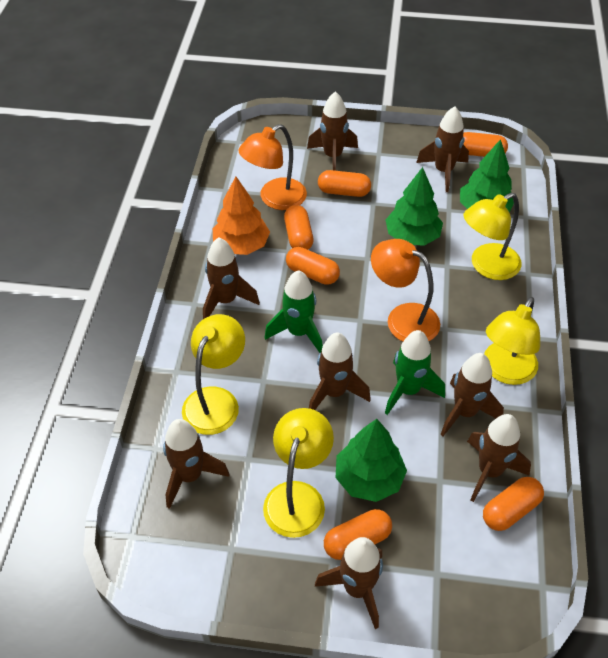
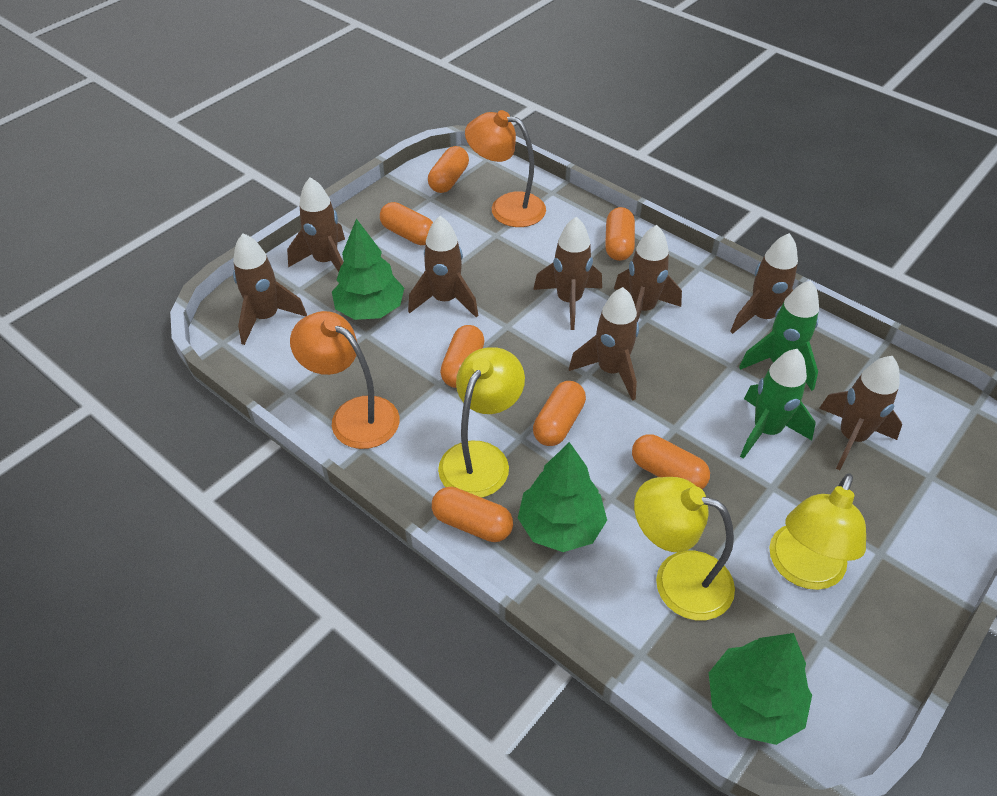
orange capsule: [284,205,314,250] [286,247,340,285] [318,170,371,197] [324,509,392,560] [463,132,508,157] [483,477,544,531] = 6 -> [380,202,433,245] [428,146,469,193] [432,487,513,542] [440,325,484,388] [533,381,586,446] [605,207,635,261] [632,434,710,489] = 7
orange tree: [213,176,270,255] = 1 -> none = 0
yellow lamp: [182,314,245,435] [263,408,334,538] [464,193,522,280] [484,297,540,385] = 4 -> [438,347,525,498] [634,477,735,620] [769,473,866,590] = 3

